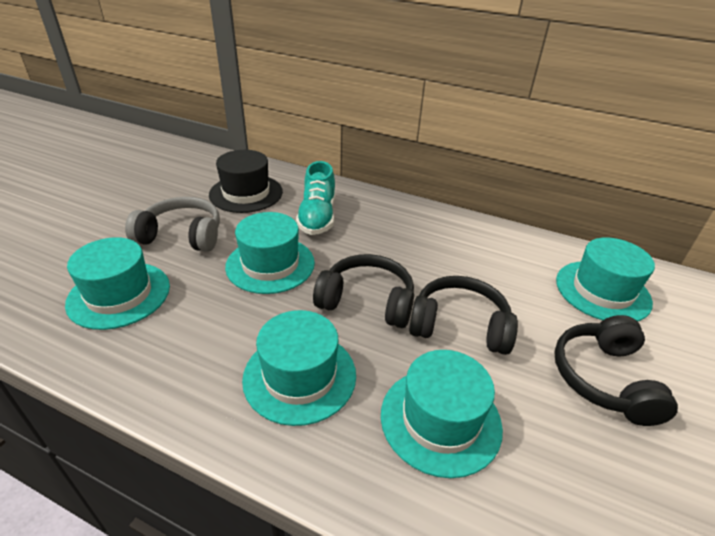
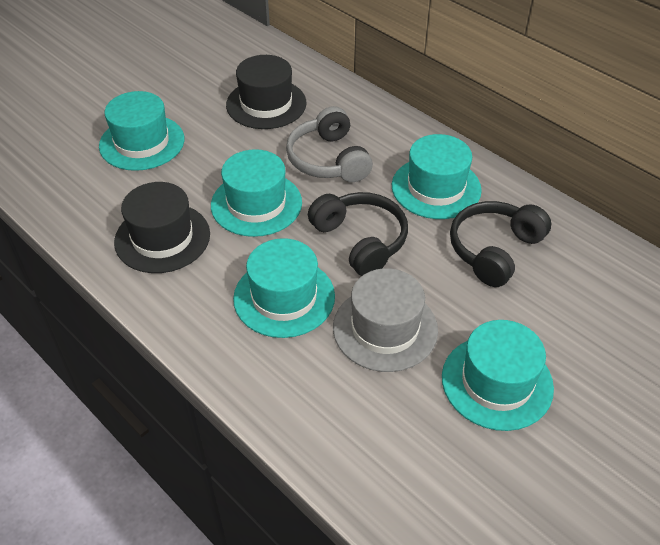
black hat: [209,150,283,213] = 1 -> [114,182,210,273] [226,55,307,129] = 2
black headphones: [313,254,414,328] [409,276,518,355] [554,315,678,426] = 3 -> [308,192,408,276] [450,201,551,287] = 2
grey hat: none = 0 -> [333,268,438,372] = 1
turquoise shoe: [296,161,335,235] = 1 -> none = 0

